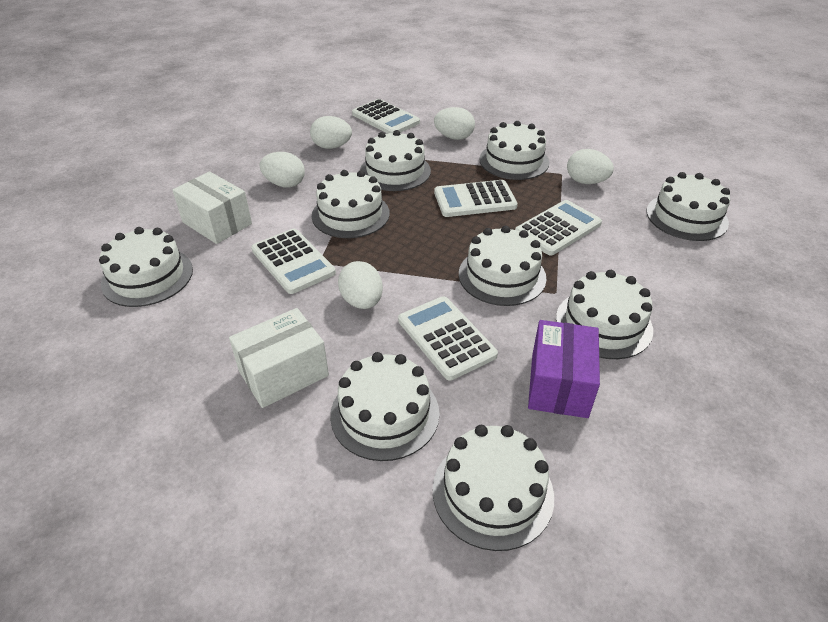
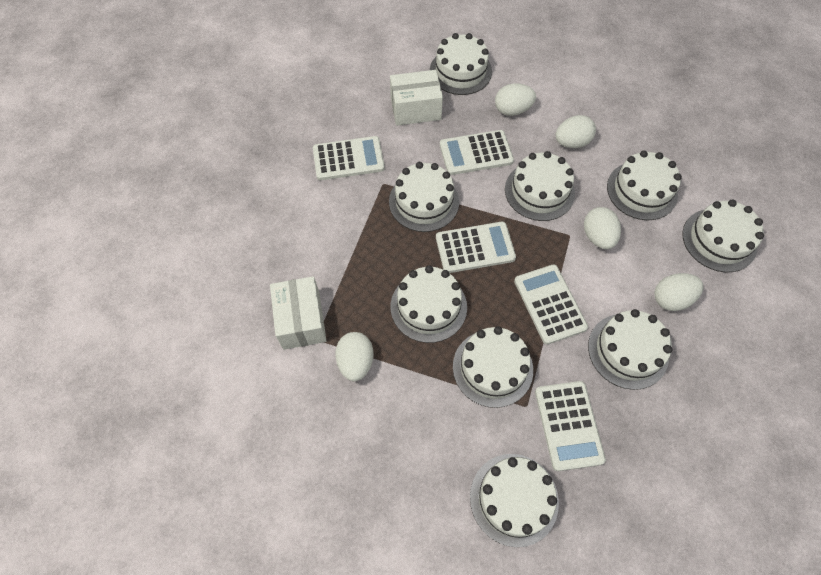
purple box: [528,320,600,418] = 1 -> none = 0

